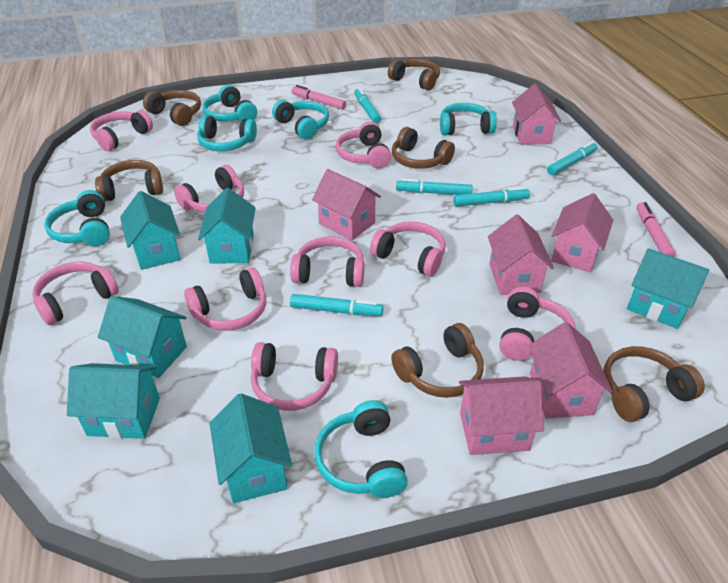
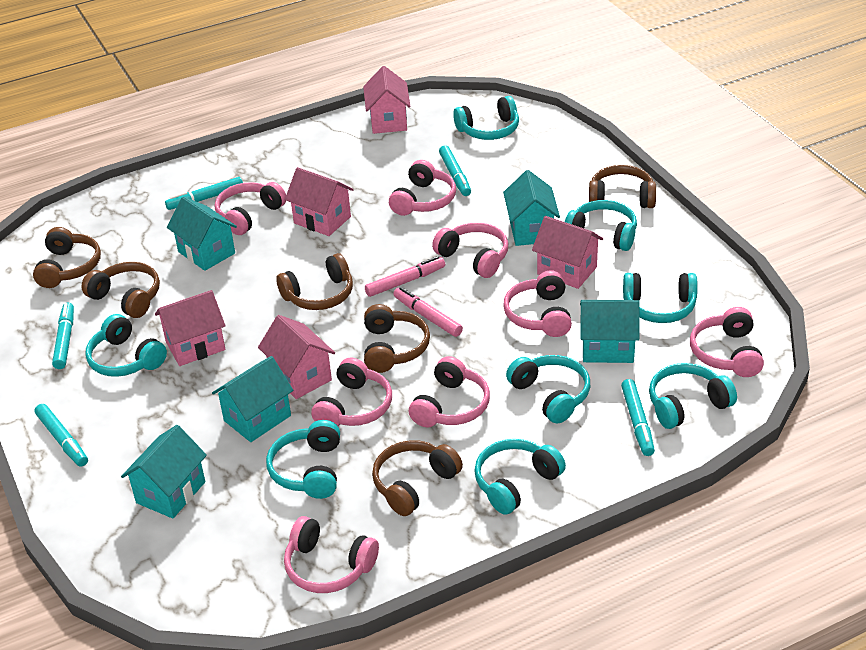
pink headphones: [32,262,119,325] [90,110,153,151] [174,165,244,213] [184,267,266,331] [251,342,338,411] [290,236,365,287] [336,122,391,168] [370,221,445,276] [499,286,576,361] = 9 -> [215,182,286,235] [284,516,379,593] [311,358,392,426] [389,160,456,216] [409,356,490,427] [432,223,508,278] [503,270,572,337] [690,307,764,377] = 8
pink house: [312,169,381,240] [459,376,544,455] [488,215,554,295] [512,84,561,145] [529,322,612,419] [551,193,613,272] = 6 -> [155,290,225,366] [258,315,335,399] [285,167,354,236] [363,66,410,134] [532,216,603,289] = 5
turquoise headphones: [44,190,110,246] [197,115,257,151] [203,85,257,122] [272,100,329,140] [315,400,408,498] [440,103,497,135] = 6 -> [85,314,167,377] [266,420,340,499] [453,96,519,140] [474,439,566,515] [506,355,590,424] [565,200,637,251] [623,273,698,323] [649,363,737,429] = 8
turquoise house: [67,363,160,439] [98,296,187,378] [120,191,180,270] [198,188,256,264] [210,393,292,503] [627,248,709,329] = 6 -> [121,425,207,519] [167,197,237,271] [212,356,293,442] [503,170,560,246] [580,300,640,363] = 5

